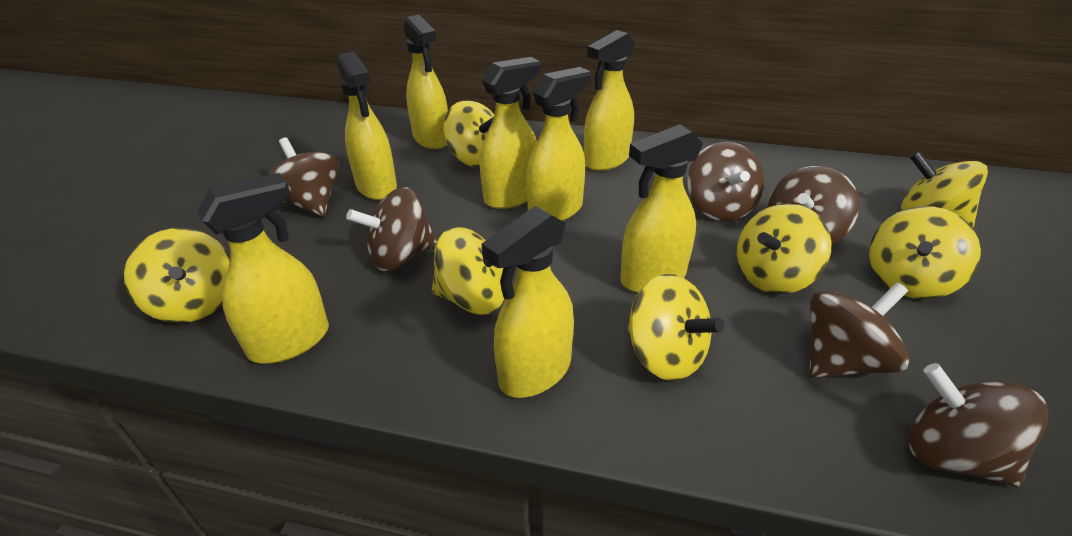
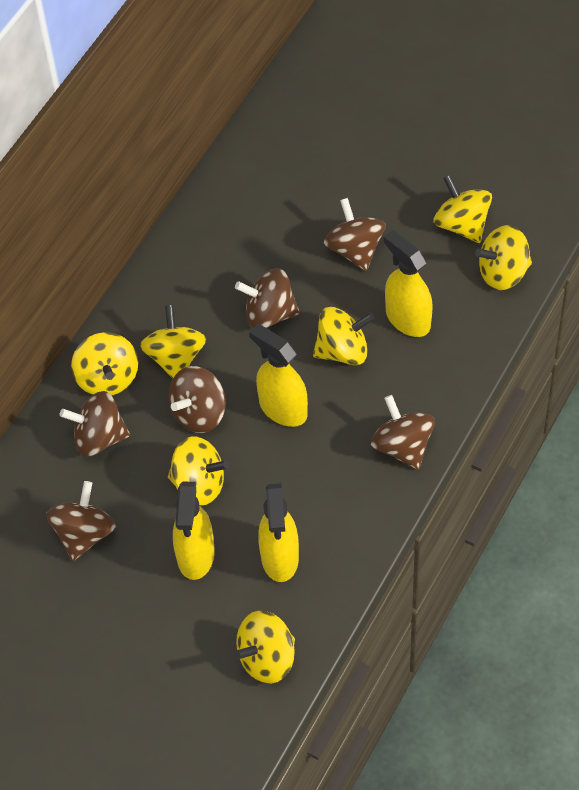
yellow spray bottle: [197,173,329,364] [338,52,397,200] [404,15,448,149] [480,57,540,209] [482,206,574,398] [526,67,591,221] [584,30,635,171] [620,124,703,293] = 8 -> [173,481,215,580] [249,324,308,427] [258,483,299,582] [383,230,433,337] = 4

